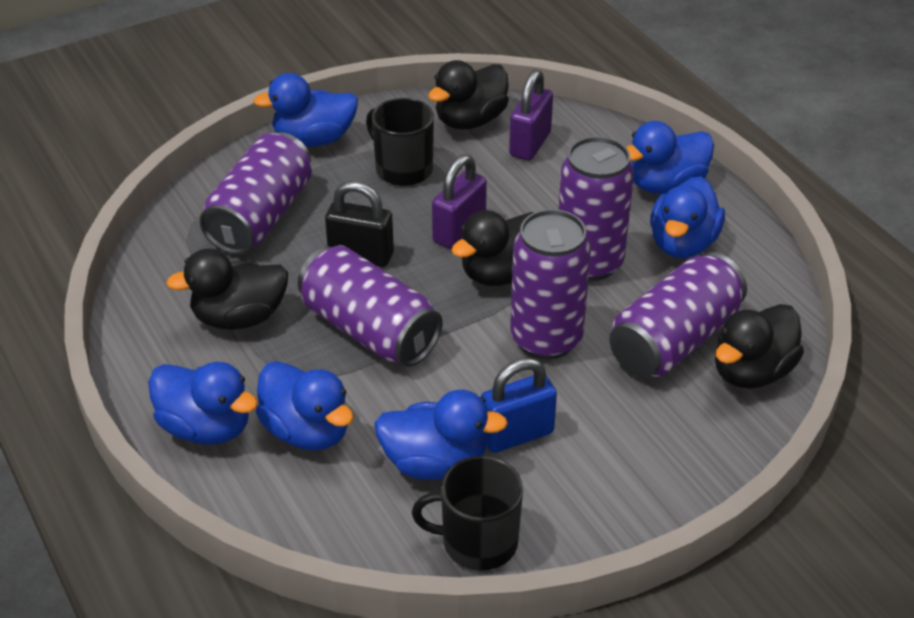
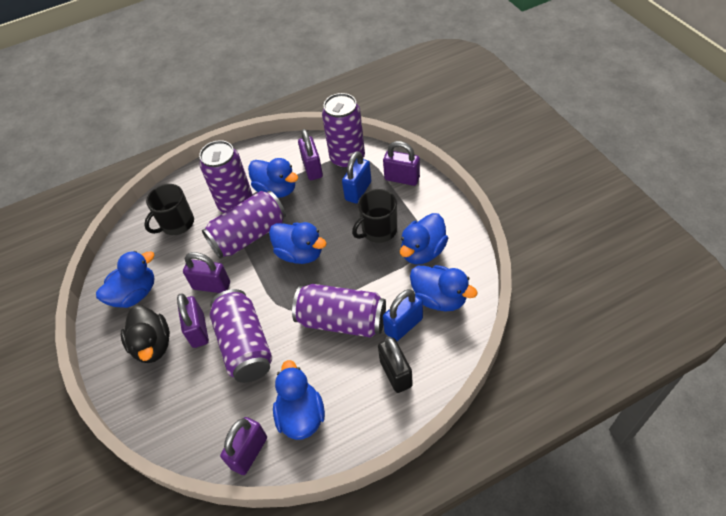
black duck: [166,248,288,330] [428,60,509,129] [451,210,534,286] [715,304,804,389] = 4 -> [121,305,170,363] = 1
blue padlock: [481,358,557,453] = 1 -> [342,151,371,203] [383,289,423,341] = 2
purple padlock: [432,154,487,249] [509,70,553,160] = 2 -> [177,293,209,348] [183,252,230,293] [220,417,267,475] [298,129,323,180] [383,141,420,186] = 5

